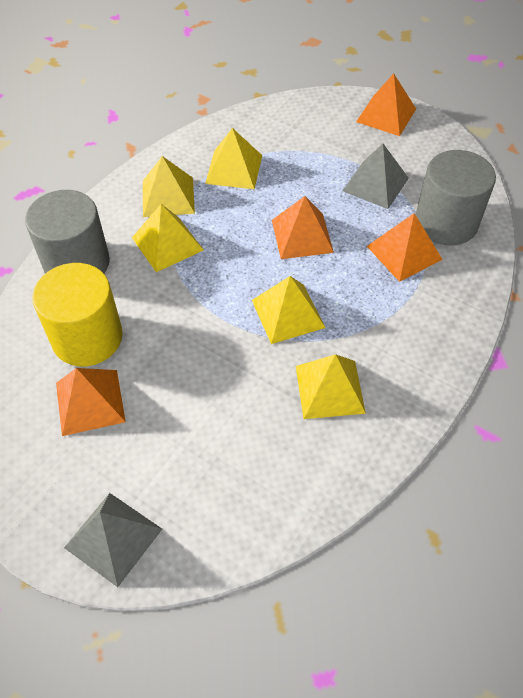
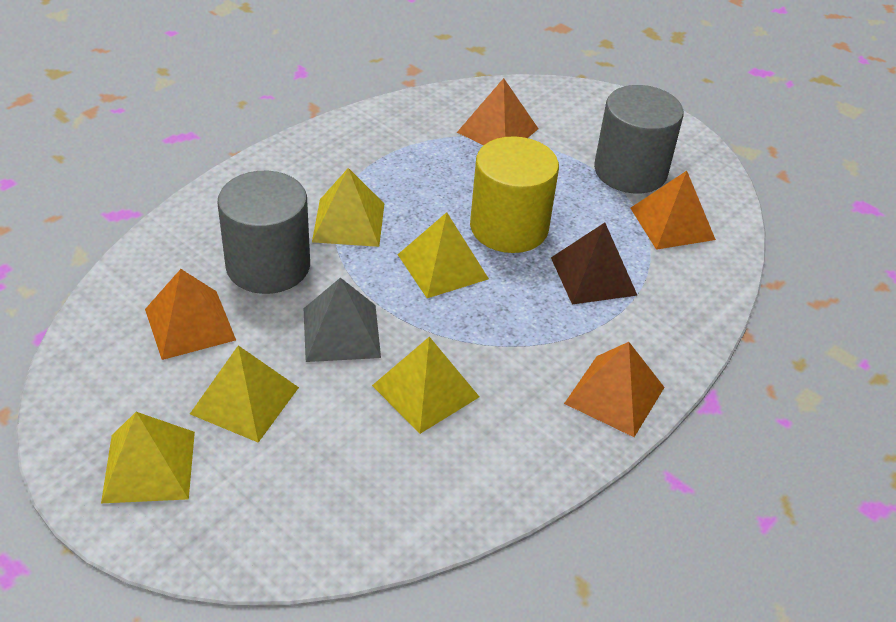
brown pyramid: none = 0 -> [551,223,637,304] = 1
grey pyramid: [64,493,162,587] [342,144,409,209] = 2 -> [304,278,381,362] = 1

